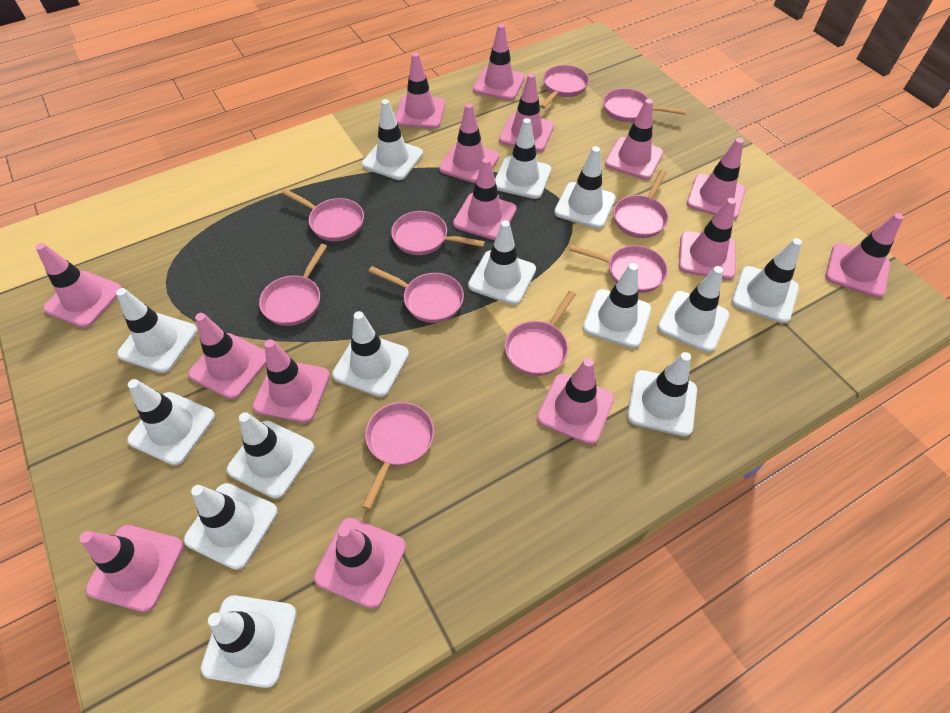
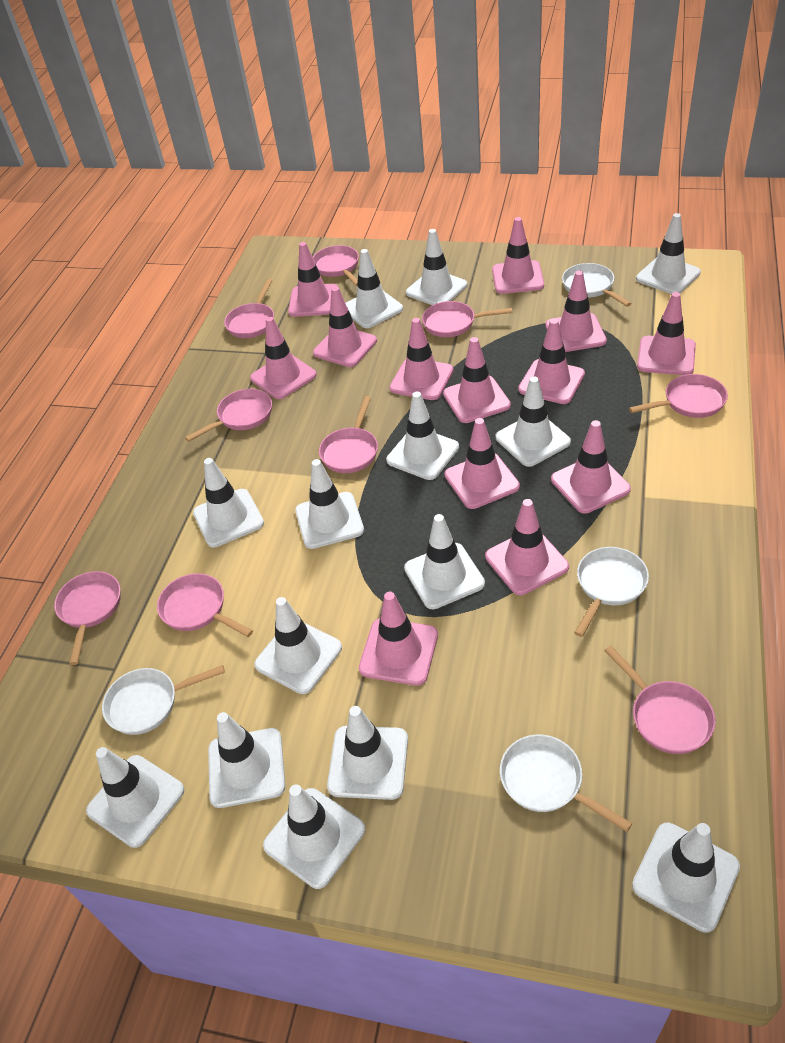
pink pan: [259,244,327,326] [282,189,364,241] [362,402,434,510] [368,266,464,323] [391,211,485,255] [505,291,576,376] [540,65,589,109] [569,245,668,293] [603,88,686,122] [613,170,669,238] = 10 -> [54,571,121,665] [157,573,253,637] [185,389,272,442] [224,279,274,338] [313,245,359,286] [319,396,378,473] [422,301,512,337] [604,646,716,754] [629,374,728,418] = 9
pink traffic cone: [35,243,122,328] [79,525,184,612] [188,313,266,400] [252,339,330,423] [314,518,406,609] [395,53,445,129] [439,103,499,183] [453,158,517,240] [473,24,525,100] [499,73,554,152] [537,358,614,445] [605,99,663,180] [679,198,736,280] [687,138,746,220] [825,213,904,298] = 15 -> [250,317,317,399] [288,242,338,317] [313,287,377,367] [359,592,438,686] [389,318,454,400] [443,337,511,423] [445,418,520,509] [485,499,569,595] [492,217,544,294] [518,319,585,404] [545,271,607,352] [551,420,631,514] [637,292,696,375] = 13
white pan: none = 0 -> [102,665,225,735] [500,734,632,832] [562,263,632,307] [574,547,649,637] = 4

